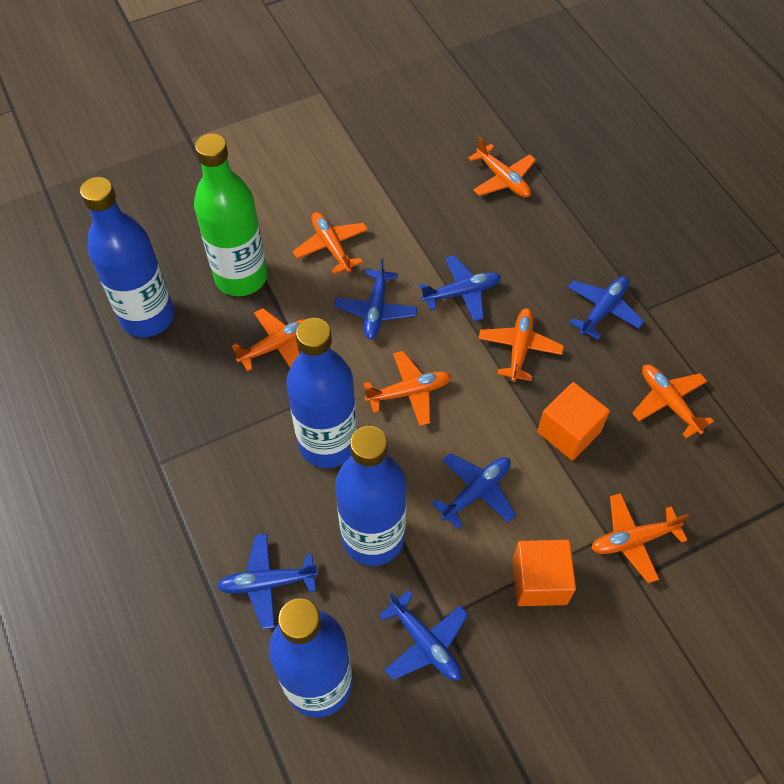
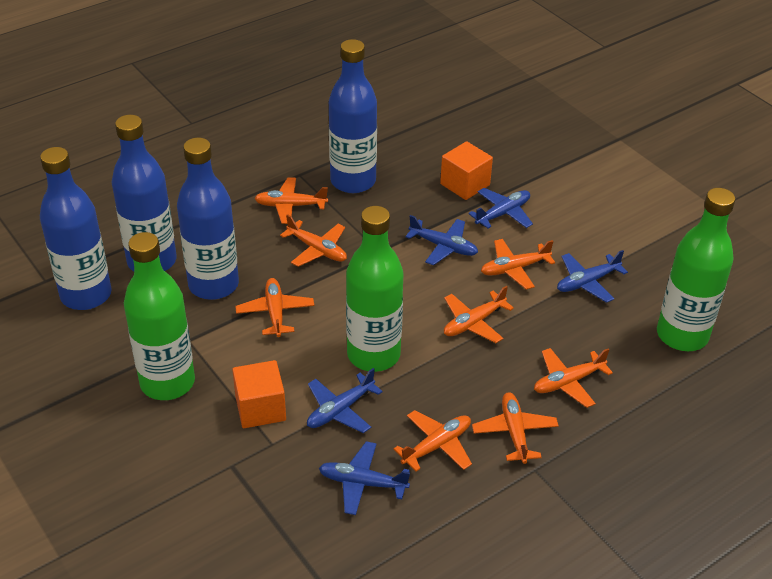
blue plane: [217,534,318,629] [334,258,418,340] [379,590,468,681] [419,255,501,322] [432,453,516,529] [568,276,644,340] = 6 -> [307,368,383,433] [319,441,410,515] [405,215,478,266] [468,188,533,229] [557,250,628,303] = 5
green bottle: [194,133,268,296] = 1 -> [124,232,195,400] [346,206,404,372] [657,188,735,351] = 3
orange plane: [232,308,306,371] [293,212,368,274] [364,351,451,426] [468,137,536,198] [478,308,564,382] [591,493,689,583] [632,364,714,438] = 7 -> [235,278,314,337] [254,177,328,224] [280,214,347,267] [393,410,472,472] [444,286,514,343] [472,392,559,464] [481,239,555,290] [534,348,613,408] = 8

